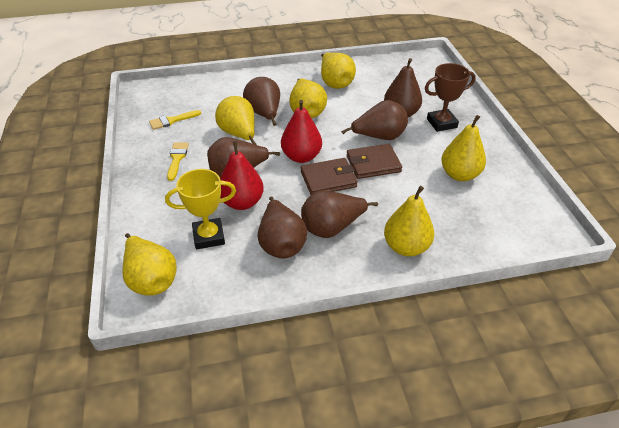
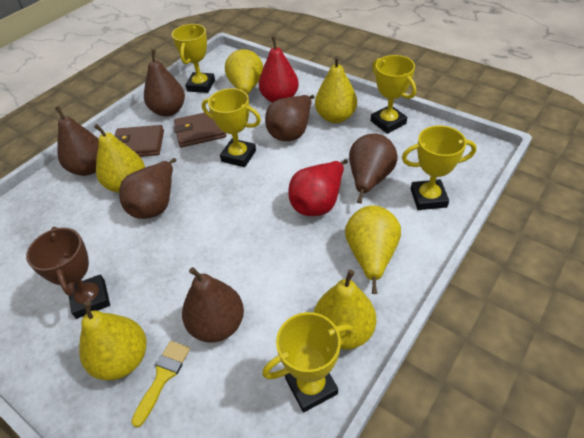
yellow brush: [149,110,201,130] [167,142,189,181] = 2 -> [131,341,190,427] = 1
yellow trophy: [165,169,236,249] = 1 -> [172,24,215,93] [202,88,261,167] [262,312,354,413] [371,55,416,134] [402,126,477,210] = 5

